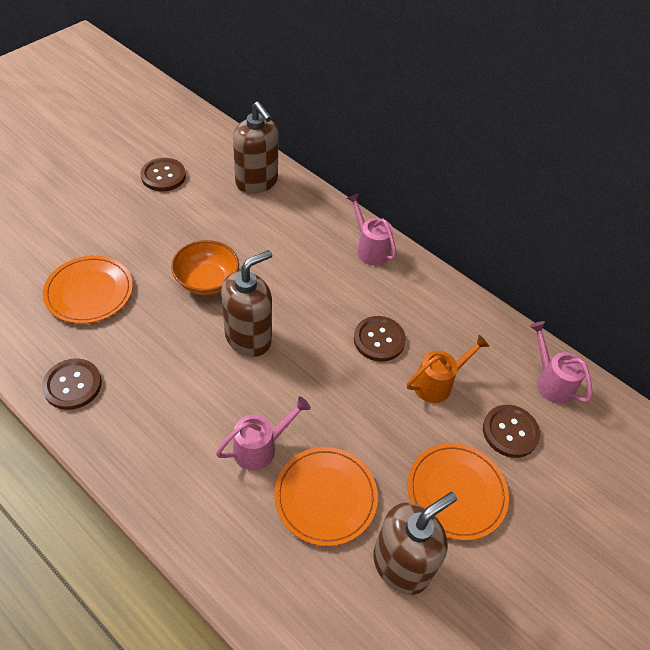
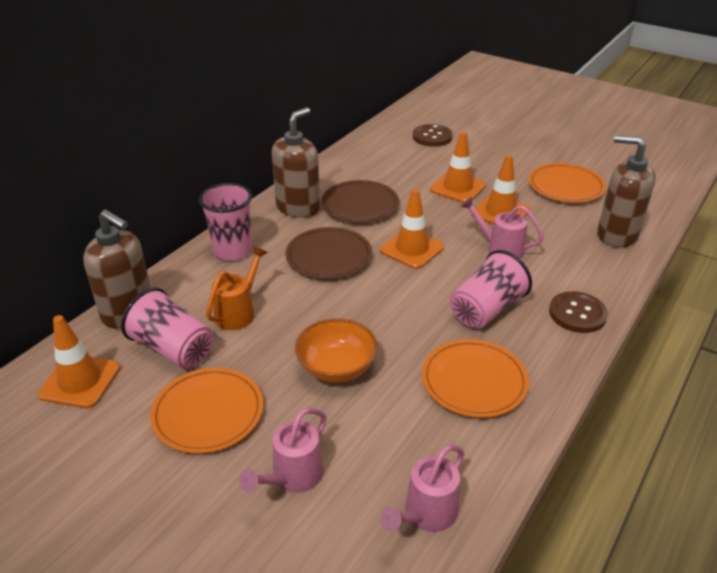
brown button: [42,358,102,410] [140,158,186,191] [354,316,406,362] [483,405,540,458] = 4 -> [413,124,453,147] [549,291,608,333] = 2
brown plate: none = 0 -> [285,227,372,279] [321,180,399,223] = 2
orange traffic cone: none = 0 -> [38,315,120,408] [380,189,444,269] [430,132,486,203] [471,155,530,225] = 4
pink cup: none = 0 -> [121,288,213,369] [199,183,252,261] [450,250,532,329] = 3

